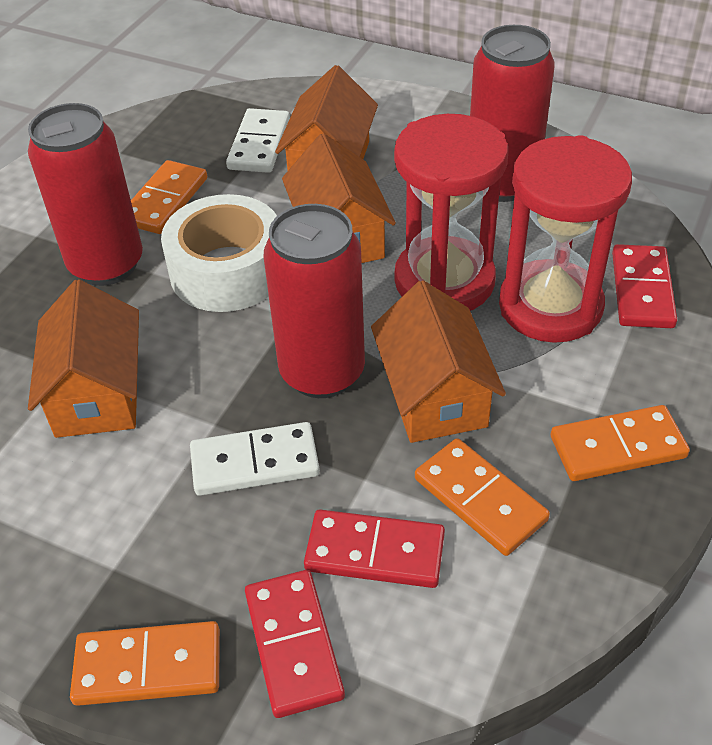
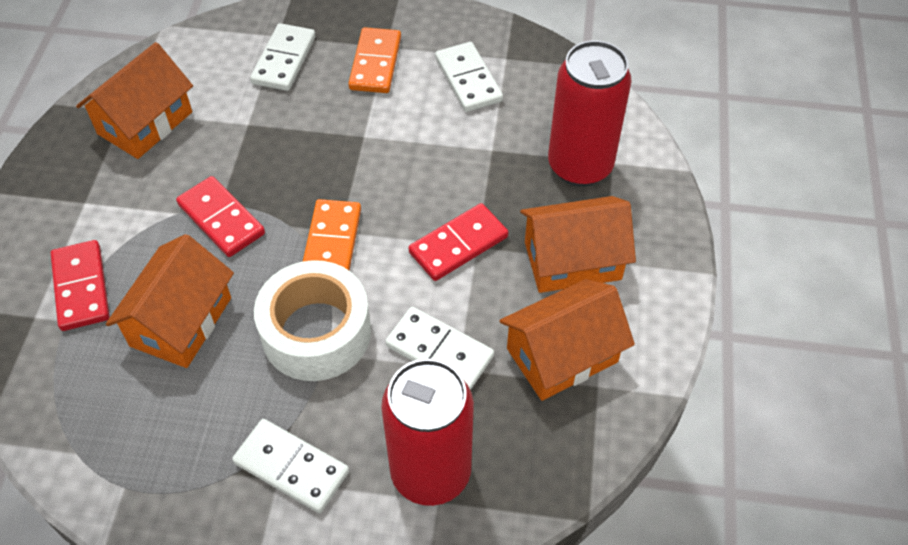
orange domino: [70,621,220,706] [131,160,207,234] [415,438,550,556] [551,405,690,481] = 4 -> [303,199,361,271] [348,27,401,93] = 2
red can: [28,103,143,286] [264,204,365,398] [470,25,555,202] = 3 -> [381,359,474,506] [548,40,632,187] = 2
red hourglass: [394,114,508,311] [499,135,632,343] = 2 -> none = 0
white domino: [190,422,320,496] [226,108,290,173] = 2 -> [232,419,349,513] [250,23,315,91] [386,307,494,390] [435,42,503,112] = 4

